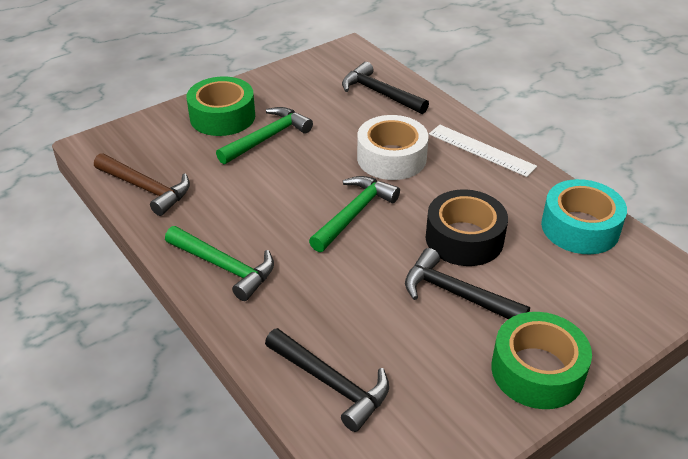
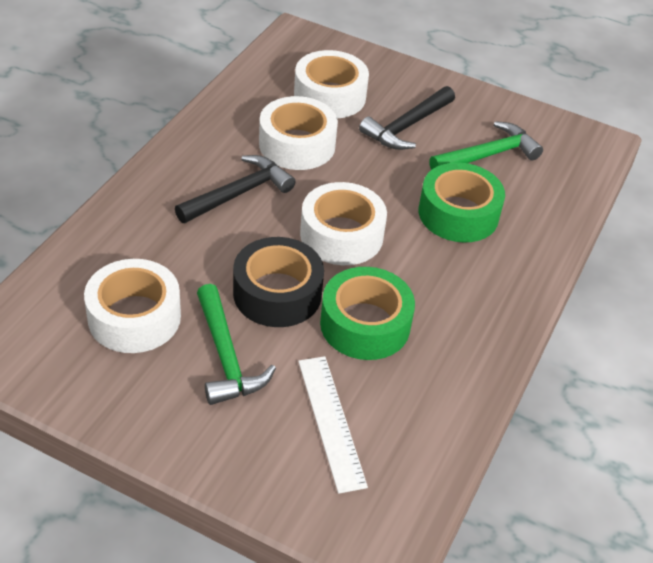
black hammer: [265,328,389,432] [342,62,429,114] [405,248,530,319] = 3 -> [175,155,296,223] [359,86,455,150] = 2
brown hammer: [94,153,190,216] = 1 -> none = 0
green hammer: [165,226,274,301] [216,107,313,164] [309,176,400,252] = 3 -> [197,284,276,405] [429,121,543,170] = 2
turquoise tape: [541,179,627,254] = 1 -> none = 0
white tape: [357,115,429,180] = 1 -> [84,259,181,353] [259,96,338,170] [294,50,369,119] [300,182,387,265] = 4

